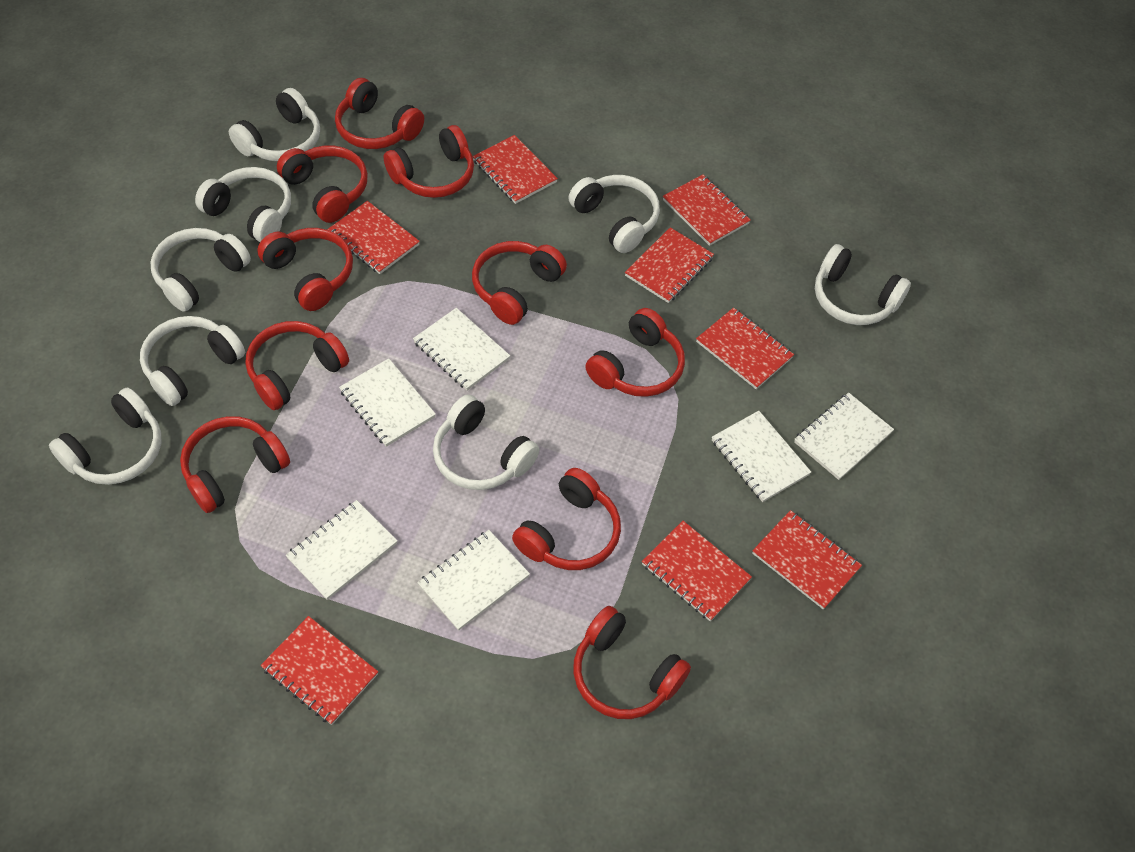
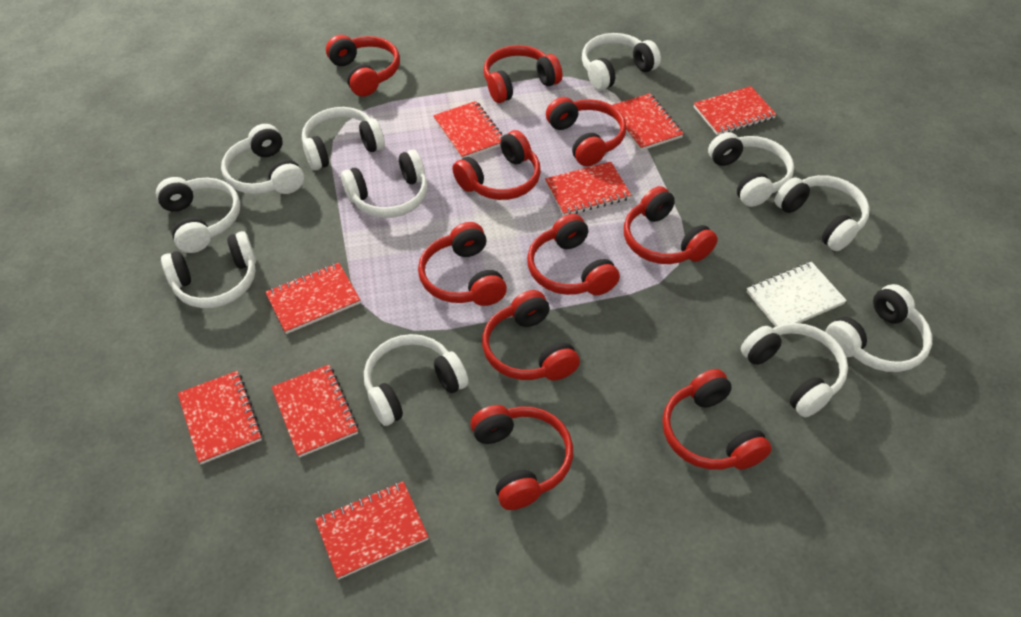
white headphones: [49,387,161,485] [140,316,245,406] [150,228,251,312] [195,167,291,242] [229,88,320,161] [433,394,539,490] [568,175,660,253] [815,244,911,325] = 8 -> [156,177,240,253] [161,231,256,308] [221,124,304,194] [302,107,385,170] [341,150,428,218] [364,334,468,426] [582,33,661,90] [708,132,794,207] [741,323,848,417] [775,175,870,251] [825,284,932,372] = 11
white notebook: [286,500,397,600] [339,358,436,447] [413,308,510,391] [418,530,530,631] [712,411,811,502] [794,392,894,480] = 6 -> [747,262,847,327] = 1

